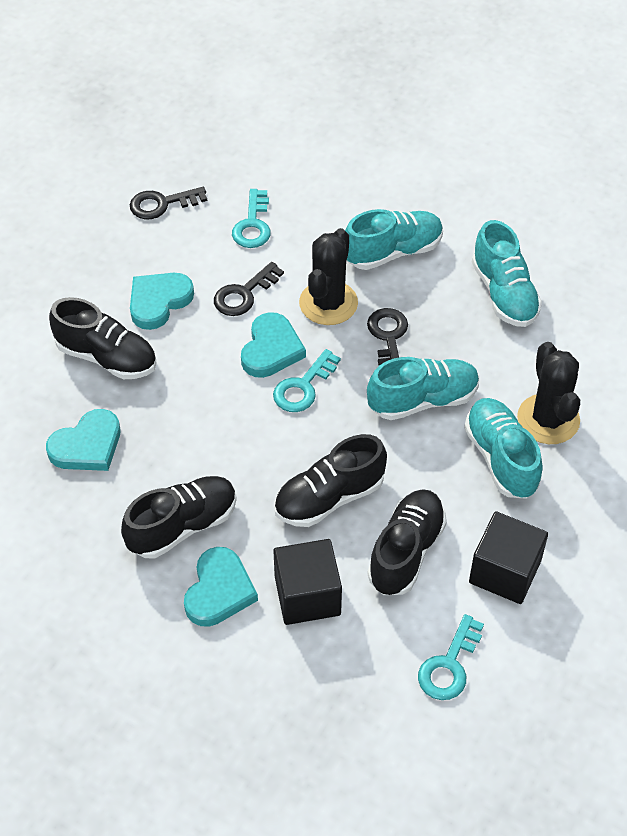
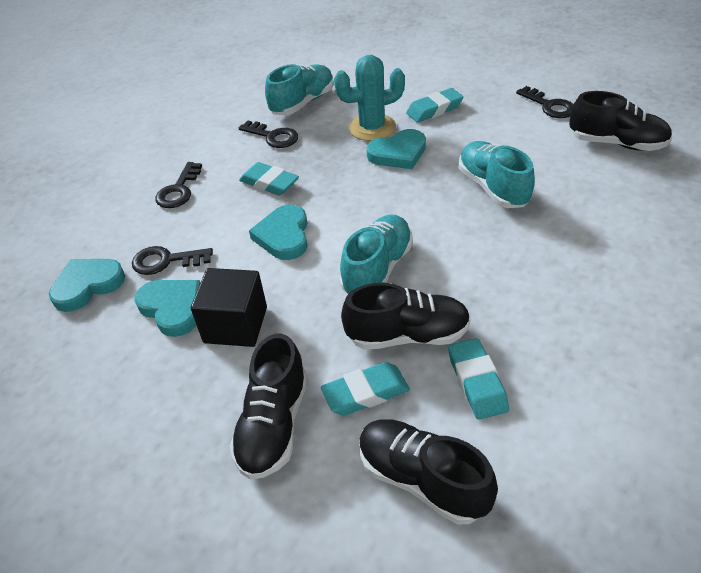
black cactus: [299,228,358,325] [517,342,580,444] = 2 -> none = 0
black cube: [273,539,342,625] [469,511,548,604] = 2 -> [191,268,267,347] = 1
black key: [130,187,207,219] [214,262,284,316] [367,308,408,365] = 3 -> [132,246,213,275] [155,162,202,208] [239,121,298,148] [516,86,574,118] = 4
turquoise cactus: none = 0 -> [334,55,405,141] = 1
turquoise eraser: none = 0 -> [239,162,299,195] [321,362,410,416] [406,88,464,123] [448,338,509,420] = 4
turquoise key: [232,189,271,248] [273,349,341,412] [418,614,484,700] = 3 -> none = 0
turquoise shoe: [345,209,443,270] [367,357,479,420] [464,398,543,499] [472,220,542,327] = 4 -> [265,64,334,115] [340,214,413,294] [459,141,535,208] = 3

